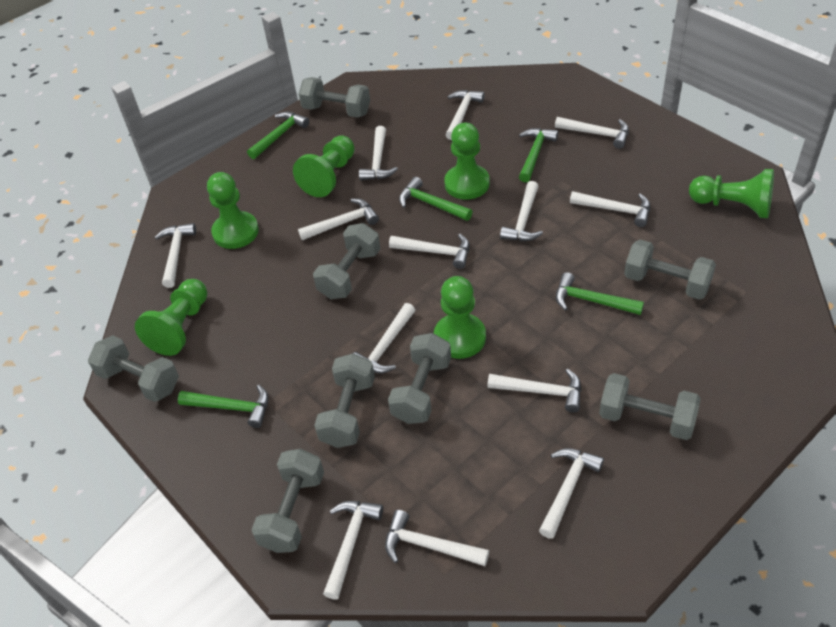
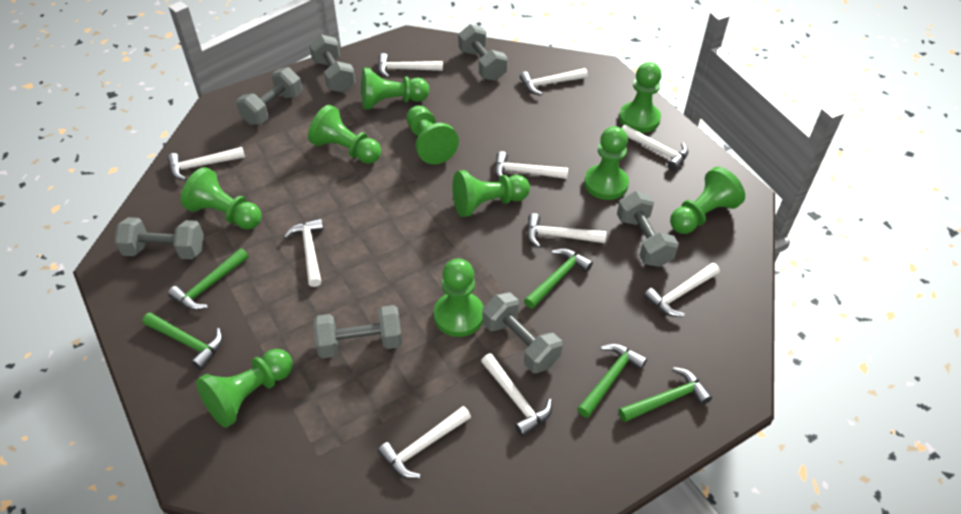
green pawn: [135,279,207,356] [207,172,259,249] [293,135,355,197] [434,276,486,359] [444,123,490,200] [689,169,774,218] = 6 -> [181,167,262,230] [196,349,293,428] [308,105,381,164] [361,68,429,110] [407,105,459,164] [434,259,484,337] [452,170,530,217] [584,126,629,200] [619,62,662,133] [670,167,745,234] = 10
grey dumbbell: [88,335,179,402] [251,449,324,553] [299,77,370,118] [313,223,380,299] [314,353,375,448] [388,333,451,424] [599,373,701,440] [624,240,716,300] = 8 -> [114,217,204,259] [236,67,302,125] [309,34,356,93] [313,305,402,359] [458,24,508,81] [482,292,563,373] [617,191,679,267] = 7
white hammer: [155,223,196,288] [298,198,379,240] [323,501,383,600] [354,303,415,373] [359,126,398,181] [385,510,489,566] [389,234,470,269] [446,90,485,140] [487,369,581,413] [500,181,543,241] [539,448,604,539] [555,117,629,149] [570,191,650,227] = 13 -> [167,147,245,181] [284,218,324,287] [378,53,443,78] [378,406,471,479] [481,353,552,436] [495,151,568,179] [520,68,588,95] [527,213,606,248] [622,125,689,170] [644,263,720,317] = 10

